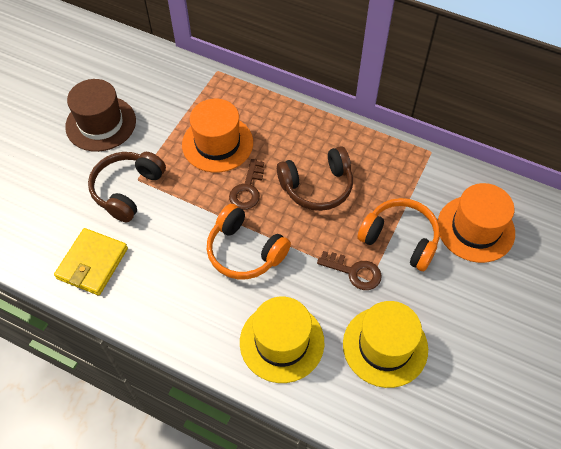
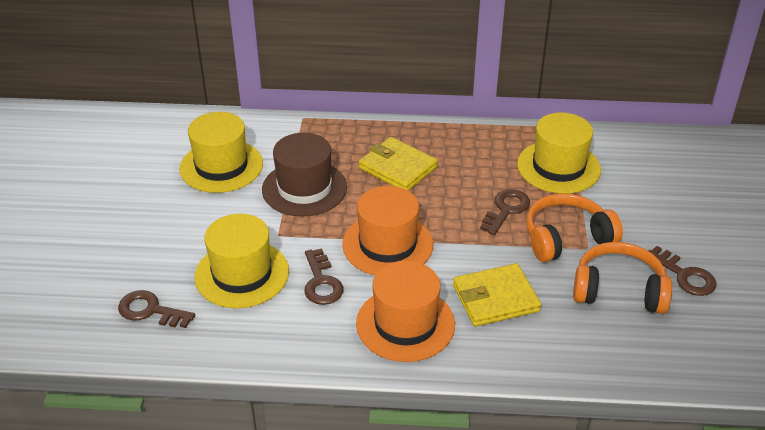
brown headphones: [88,152,166,222] [277,146,353,211] = 2 -> none = 0
brown key: [229,159,264,210] [317,251,382,290] = 2 -> [118,290,195,328] [304,248,344,305] [480,189,530,235] [648,246,716,296] = 4
yellow hat: [240,297,324,383] [343,301,428,388] = 2 -> [179,112,263,193] [195,214,289,308] [517,113,601,194] = 3
yellow wallet: [54,228,128,295] = 1 -> [359,137,438,191] [453,263,541,327] = 2

